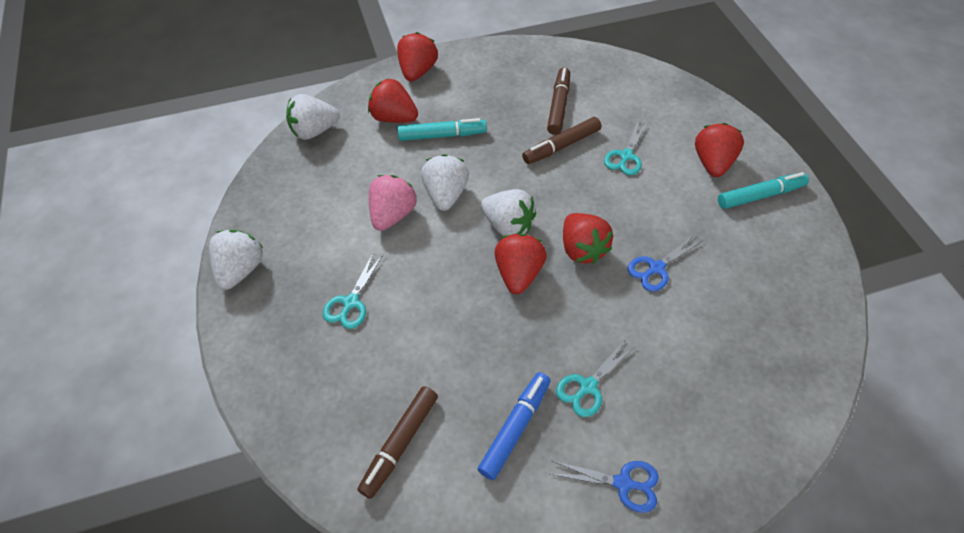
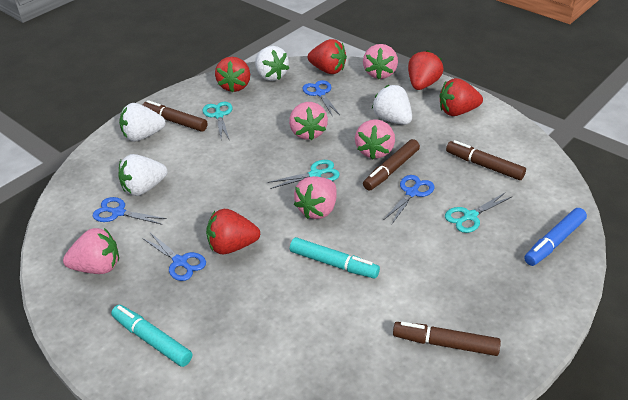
blue scissors: [550,461,659,513] [628,234,703,292] = 2 -> [93,197,167,225] [142,233,206,281] [303,80,340,117] [384,175,434,224] = 4
brown marker: [357,386,438,499] [522,117,601,164] [547,68,570,135] = 3 -> [143,100,208,132] [363,139,420,191] [393,322,501,356] [446,140,526,180] = 4
pink strawberry: [369,175,417,231] = 1 -> [63,228,119,274] [289,102,328,140] [294,176,337,219] [355,119,395,159] [363,44,398,79] = 5

